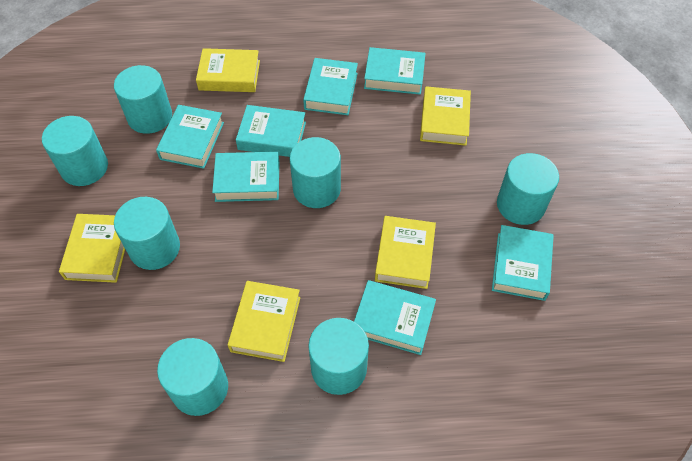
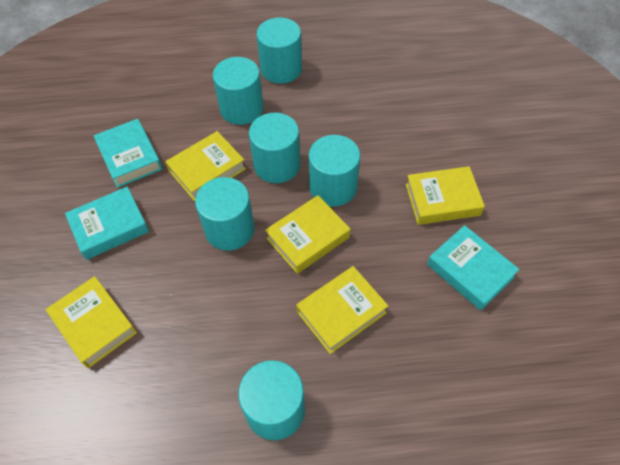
turquoise book: [156,105,224,169] [212,152,279,202] [236,105,306,157] [303,58,358,115] [354,280,436,355] [364,47,426,95] [492,225,554,301] = 7 -> [65,187,149,260] [94,119,162,188] [427,225,520,311] = 3
turquoise cylinder: [42,116,108,186] [114,65,172,134] [114,197,180,270] [157,338,228,416] [289,137,341,208] [308,318,369,395] [497,153,559,225] = 7 -> [195,177,255,251] [213,57,264,125] [238,360,305,440] [249,113,300,183] [256,18,302,84] [309,135,360,207] = 6

